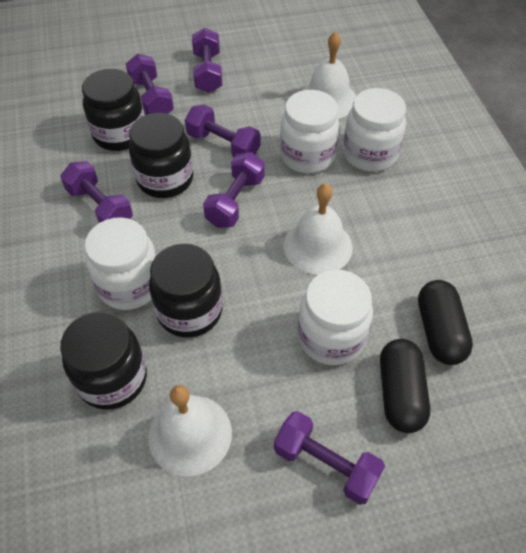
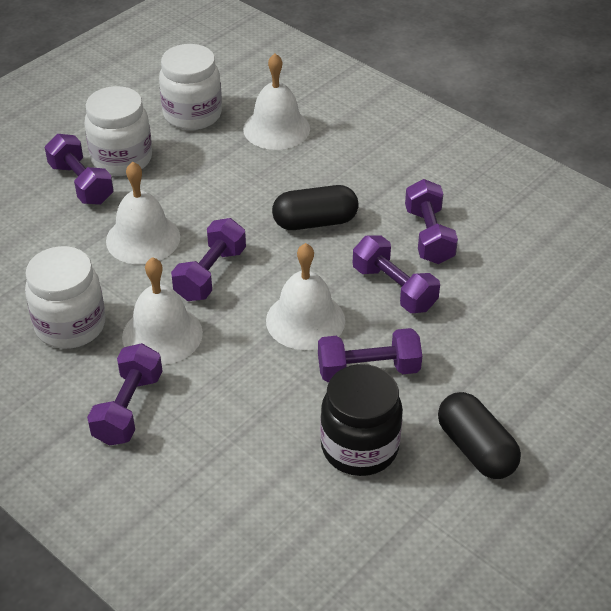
black jar: [60,312,147,410] [82,69,144,151] [129,113,193,198] [149,243,223,338] = 4 -> [320,364,403,476] = 1
white bell: [148,385,232,476] [284,183,353,275] [302,32,356,118] = 3 -> [106,162,180,264] [122,257,203,365] [243,53,310,150] [266,243,345,350] = 4
white jar: [85,217,157,310] [280,90,340,173] [298,270,373,365] [343,88,406,172] = 4 -> [25,246,106,349] [84,86,152,176] [159,44,222,130] = 3

